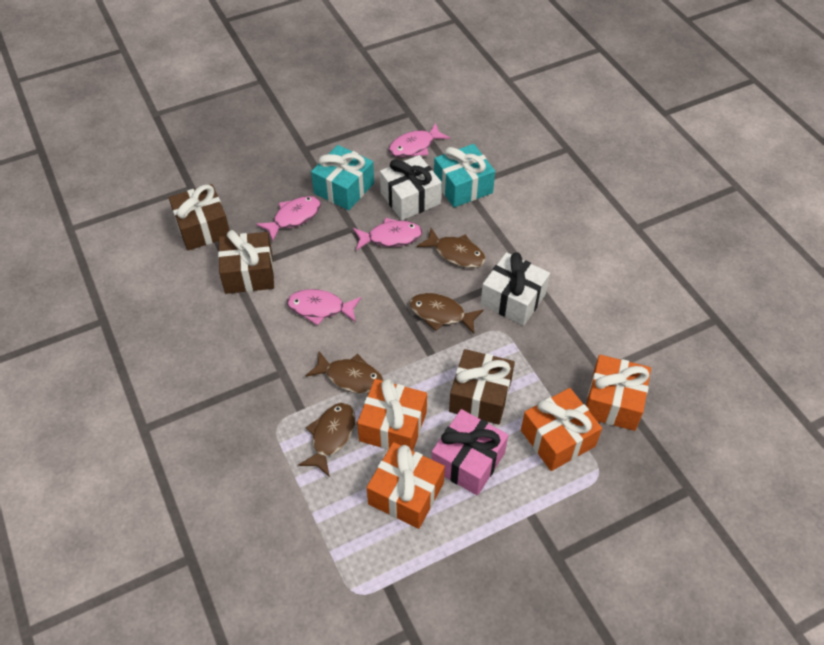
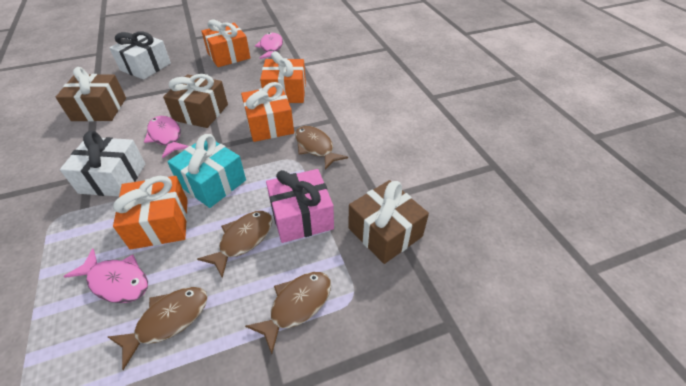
pink fish: [256,196,321,241] [287,289,361,326] [353,218,422,250] [389,123,450,157] = 4 -> [63,249,148,303] [144,116,188,158] [255,33,283,59] = 3
turquoise gift: [311,145,374,210] [434,144,495,207] = 2 -> [167,134,246,208] = 1

